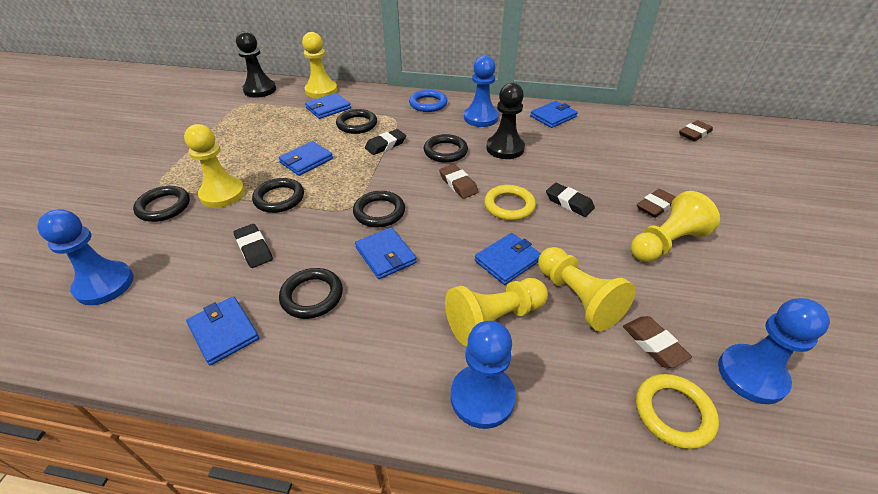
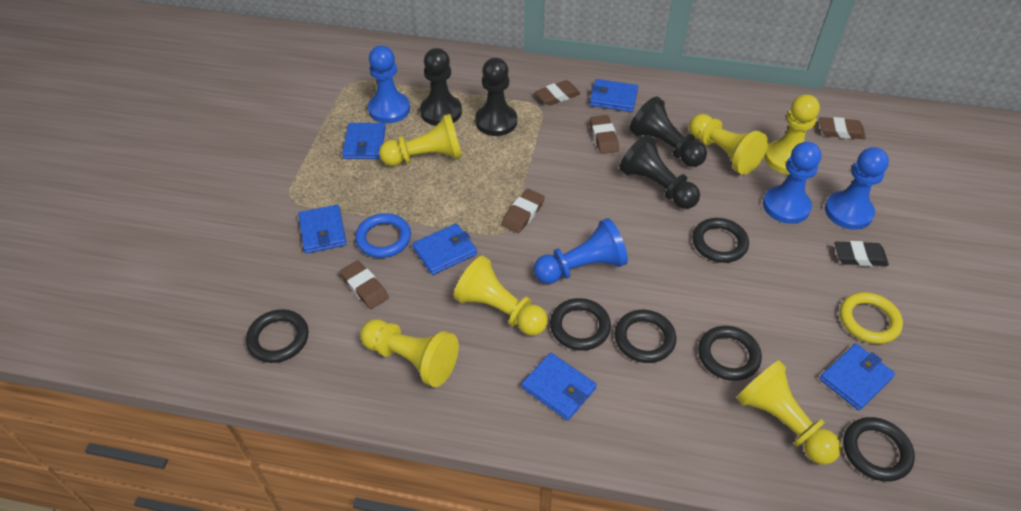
black eraser: [233,224,273,268] [365,129,406,155] [546,183,595,217] = 3 -> [834,241,889,266] = 1
black pawn: [236,31,276,98] [486,83,525,159] = 2 -> [420,48,462,126] [475,58,517,136] [619,135,700,209] [630,97,707,167] = 4
brown eraser: [439,164,478,199] [623,316,692,368] [637,189,675,218] [679,120,713,141] = 4 -> [340,260,389,309] [502,189,545,233] [535,80,581,106] [590,115,619,154] [819,117,866,139] = 5
yellow pawn: [184,124,245,208] [302,32,337,98] [445,278,548,346] [538,247,635,331] [631,191,720,262] = 5 -> [360,319,459,387] [379,114,462,166] [454,256,548,336] [689,114,768,175] [737,360,841,465] [764,94,820,174] = 6
yellow ring: [484,185,536,221] [636,374,719,449] = 2 -> [840,292,903,344] = 1

